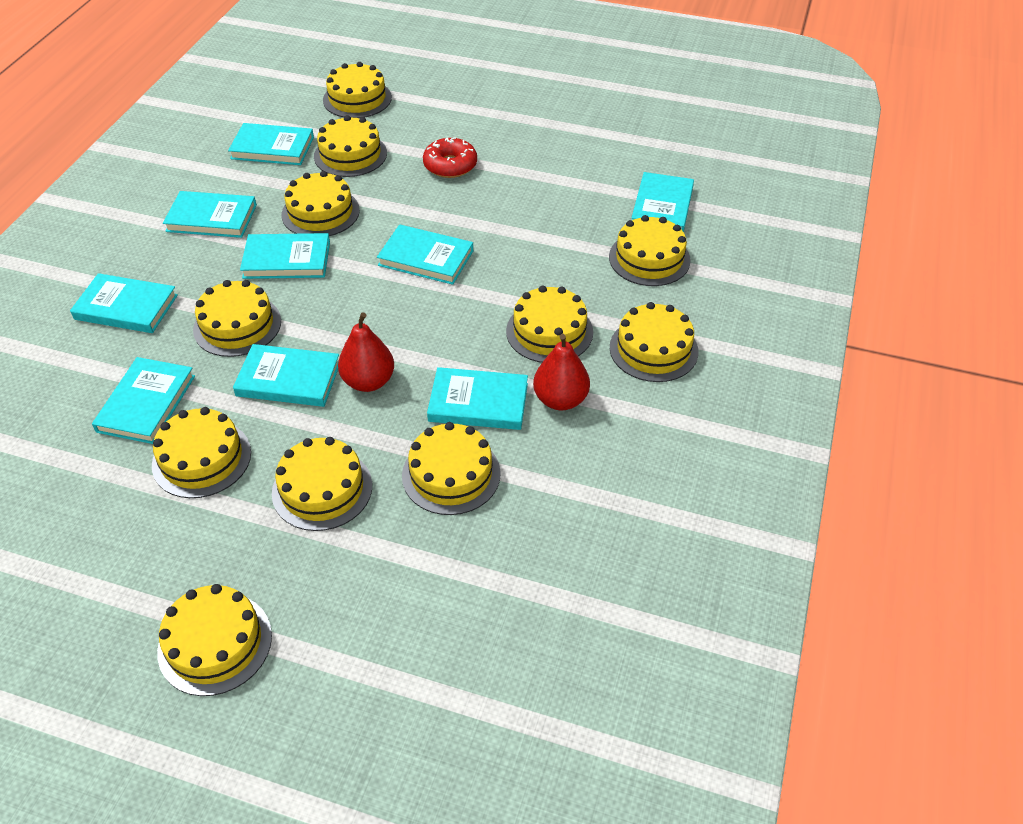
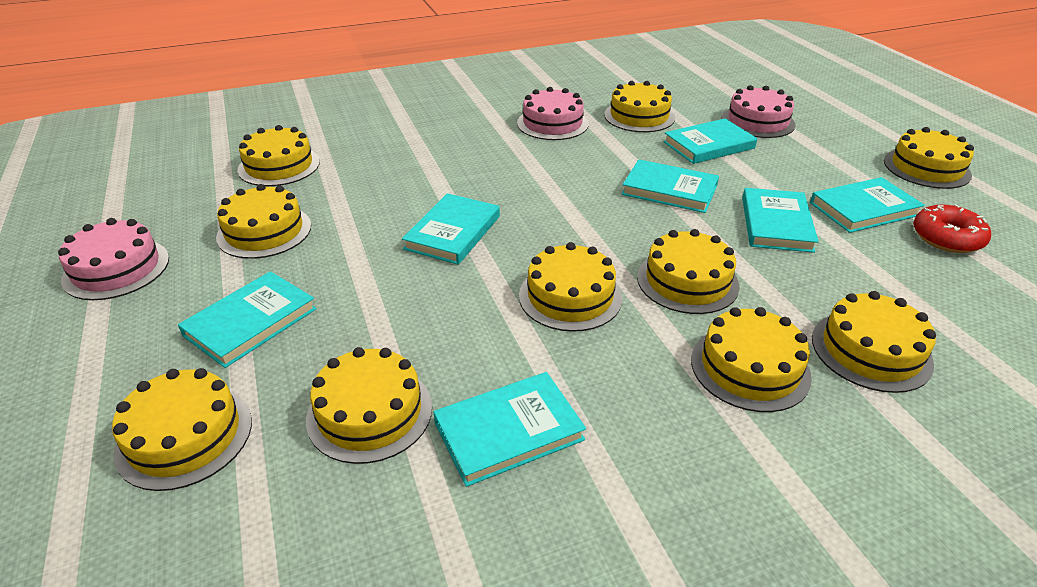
pink cake: none = 0 -> [58,218,169,300] [517,87,589,140] [722,85,796,138] = 3
red pear: [338,312,394,392] [533,334,590,410] = 2 -> none = 0
turquoise book: [70,273,178,333] [92,357,195,444] [163,191,257,238] [228,123,314,165] [233,344,339,407] [240,233,330,279] [377,224,473,285] [427,367,528,430] [631,172,694,232] = 9 -> [178,271,317,368] [402,193,500,265] [433,372,586,487] [622,159,719,213] [663,118,757,164] [742,188,819,253] [810,177,925,233] = 7
yellow cake: [152,407,251,498] [157,584,272,696] [193,280,281,357] [272,437,372,531] [281,171,360,236] [314,115,387,177] [323,62,392,118] [402,422,501,515] [506,285,593,363] [609,215,691,286] [610,302,698,382] = 11 -> [112,368,252,491] [216,184,311,259] [238,125,320,186] [306,347,432,464] [519,242,622,332] [604,81,675,132] [637,229,740,314] [691,307,812,412] [812,291,936,393] [884,127,974,189] = 10

